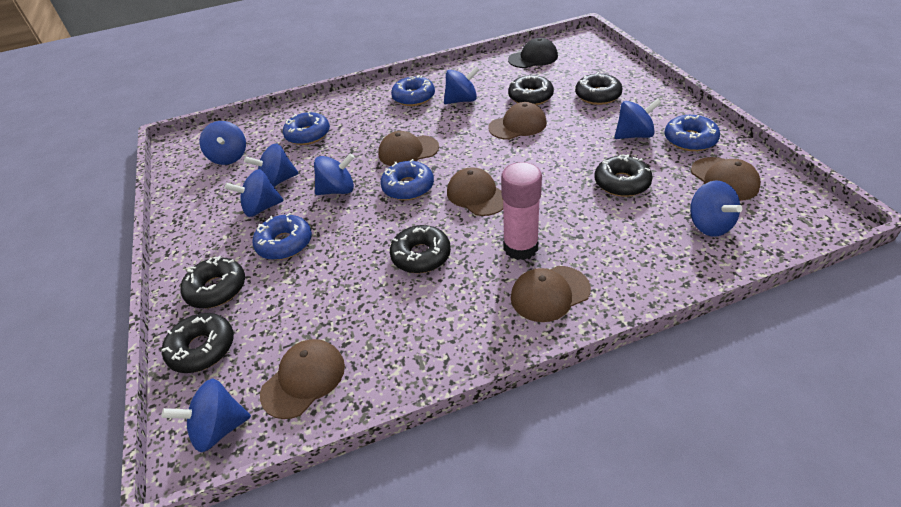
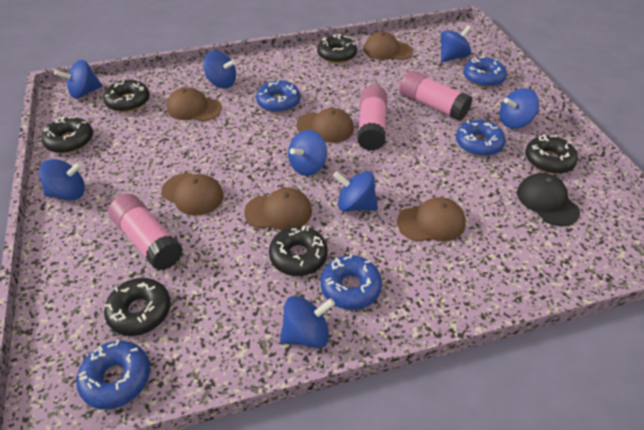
pink glue stick: [501,162,542,260] = 1 -> [108,194,183,271] [357,85,387,151] [399,71,472,121] = 3

